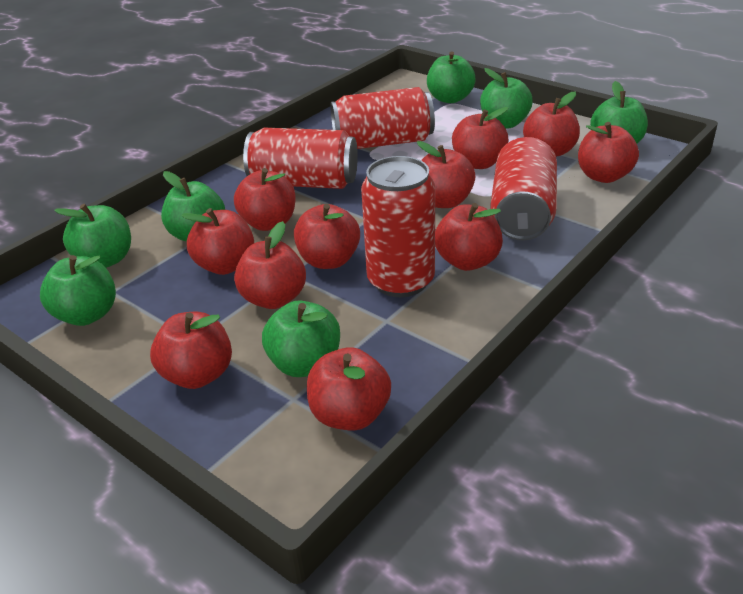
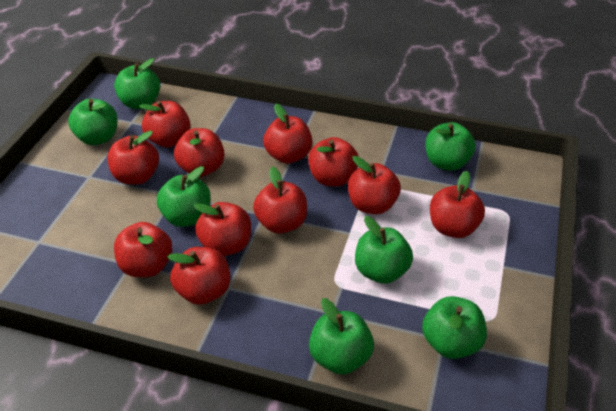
red can: [243,128,358,189] [331,87,435,149] [361,156,435,297] [490,137,557,241] = 4 -> none = 0

